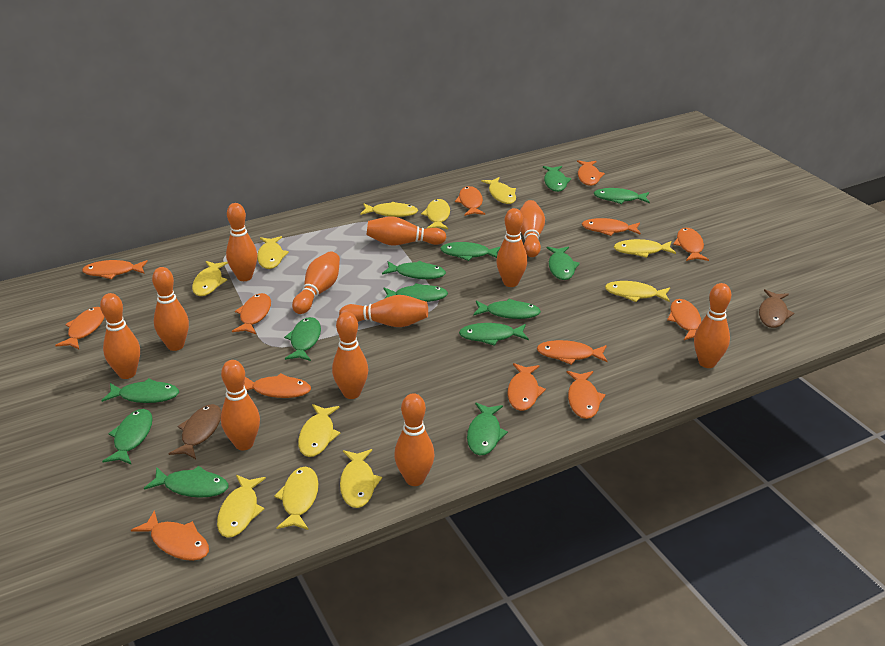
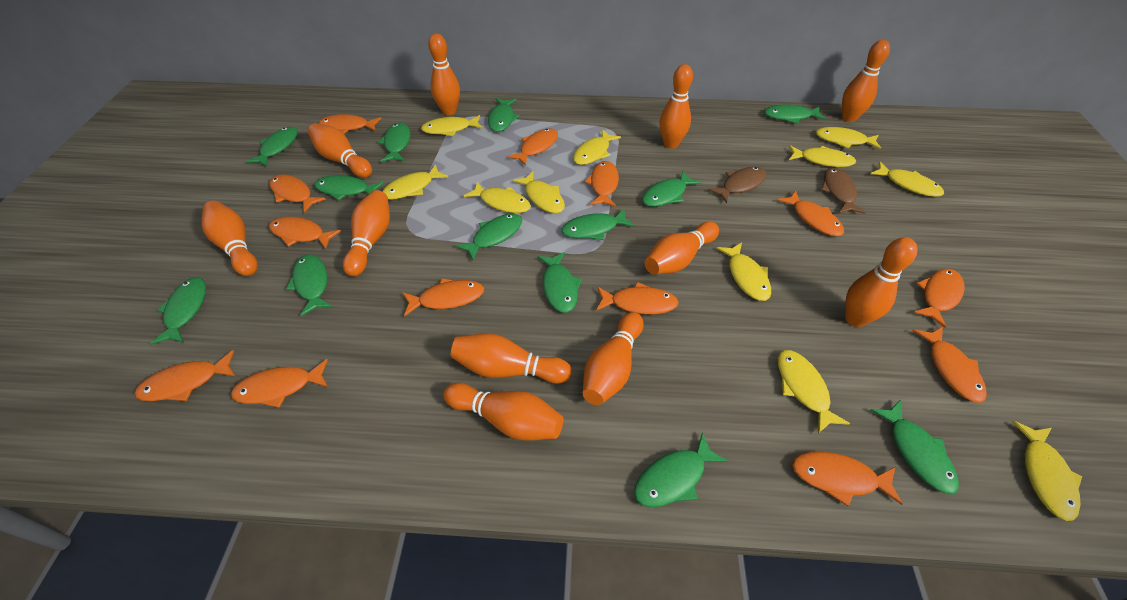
orange bowling pin: [100,293,140,379] [152,267,189,351] [221,360,260,450] [226,203,257,281] [292,251,340,314] [332,312,368,399] [339,295,428,327] [367,216,447,245] [394,393,435,486] [496,208,527,287] [520,200,545,257] [694,283,731,368] = 12 -> [202,201,258,276] [308,123,372,178] [343,190,390,277] [428,33,460,115] [443,383,563,441] [451,333,572,384] [582,312,643,405] [645,221,719,275] [660,64,693,149] [842,40,890,122] [845,237,917,327] = 11

